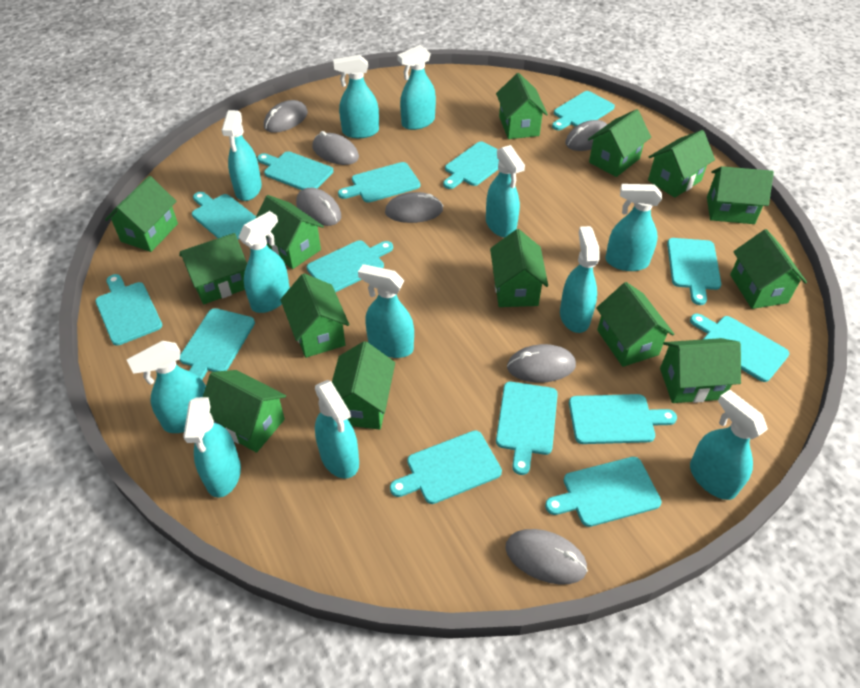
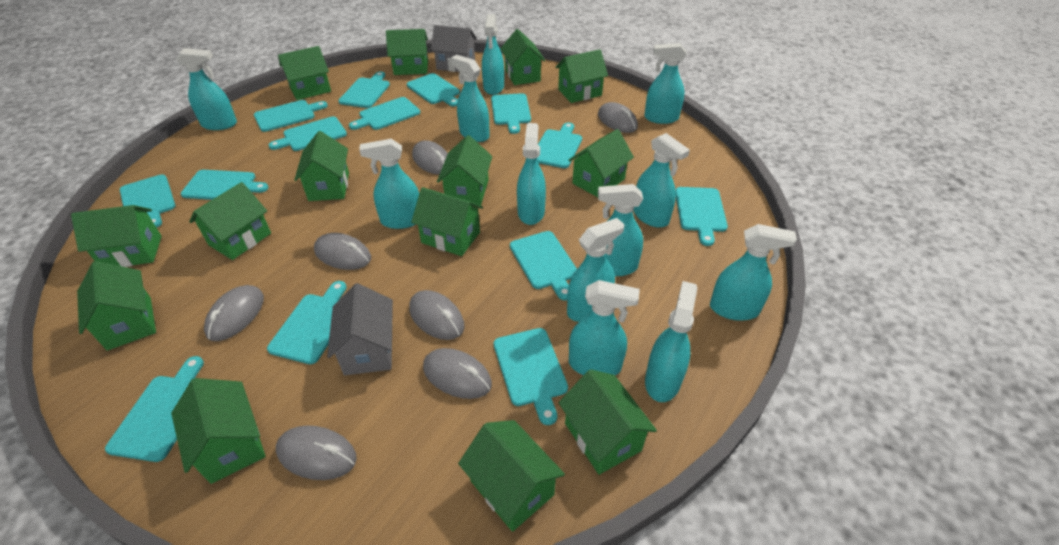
grey house: none = 0 -> [327,283,393,375] [431,25,477,72] = 2

